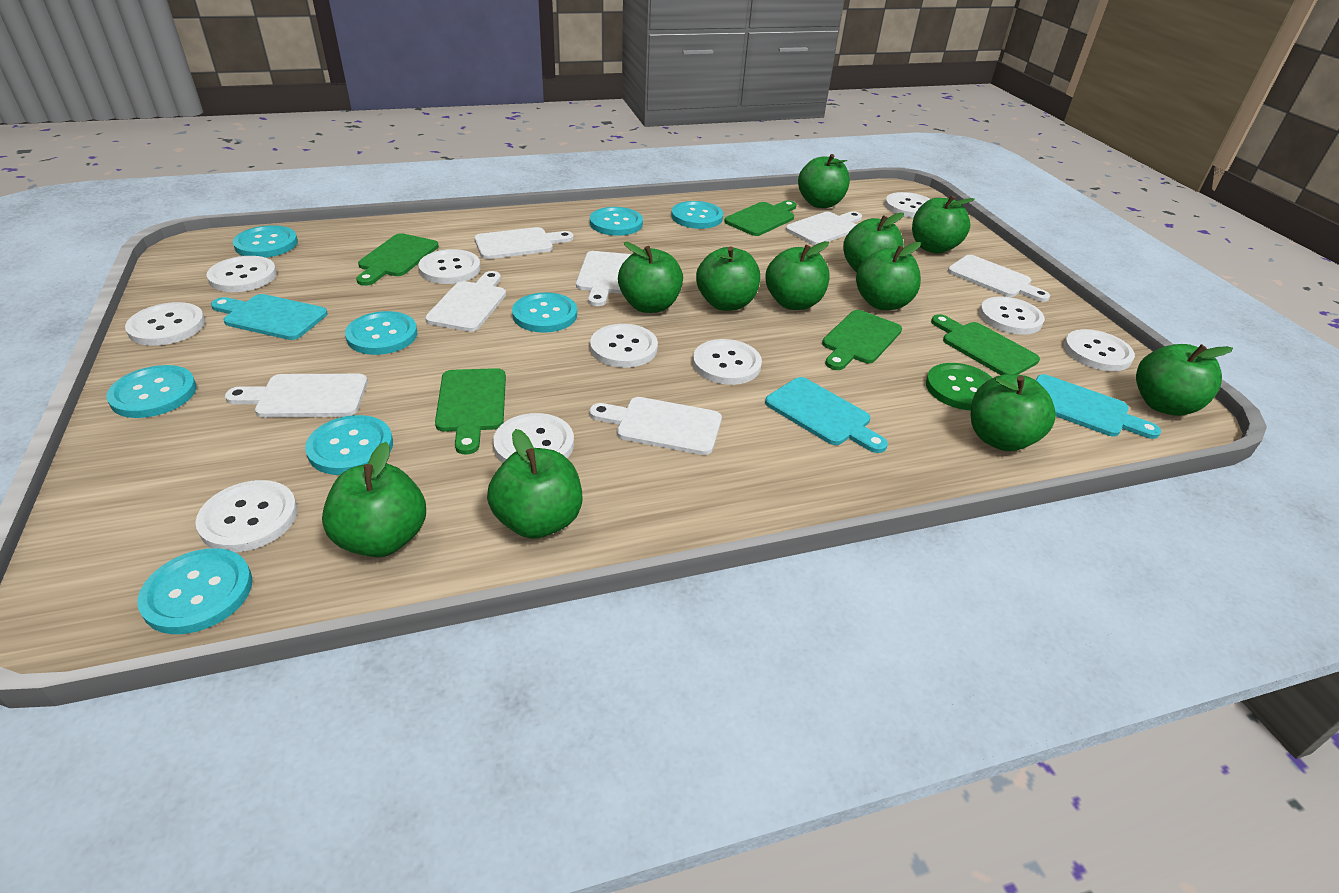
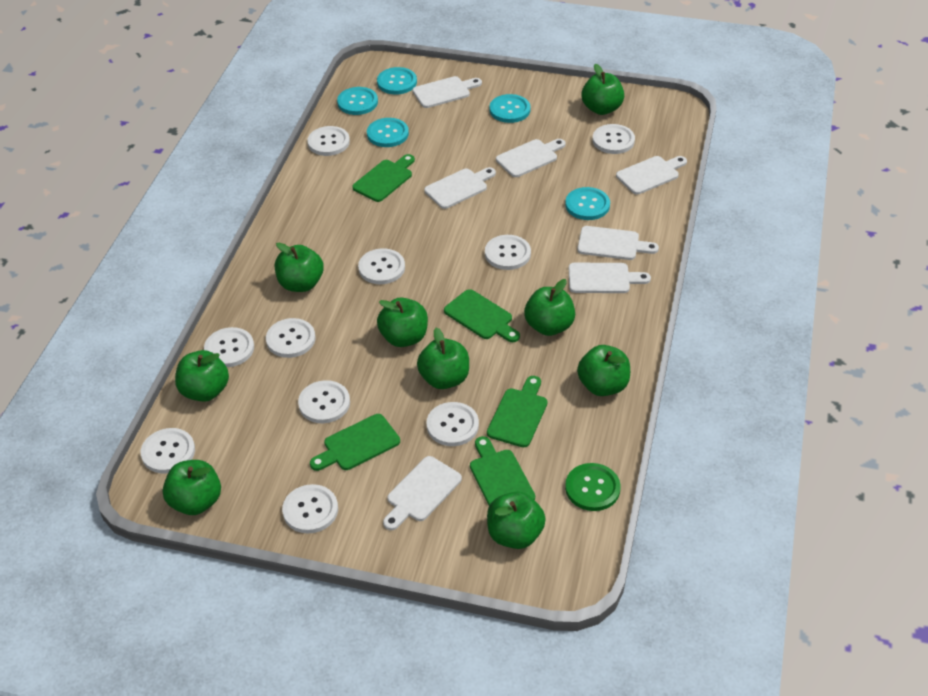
green apple: [322,442,426,557] [487,429,582,539] [618,242,683,313] [696,246,760,311] [766,241,830,310] [798,154,850,208] [843,213,904,272] [856,242,921,310] [912,195,975,253] [971,374,1056,451] [1136,344,1233,416] = 11 -> [163,460,221,515] [175,350,229,402] [275,243,324,292] [377,298,428,347] [417,328,469,389] [487,491,546,549] [524,279,575,336] [577,345,630,396] [582,64,624,115] = 9
turquoise button: [106,365,197,418] [137,548,253,634] [233,225,298,258] [305,415,393,475] [345,311,417,355] [512,292,577,333] [590,207,643,236] [671,201,723,229] = 8 -> [337,87,378,115] [367,118,409,147] [377,67,417,94] [489,94,531,123] [565,187,610,220] = 5
turquoise cutting board: [211,294,328,340] [765,377,888,453] [1036,374,1161,439] = 3 -> none = 0

